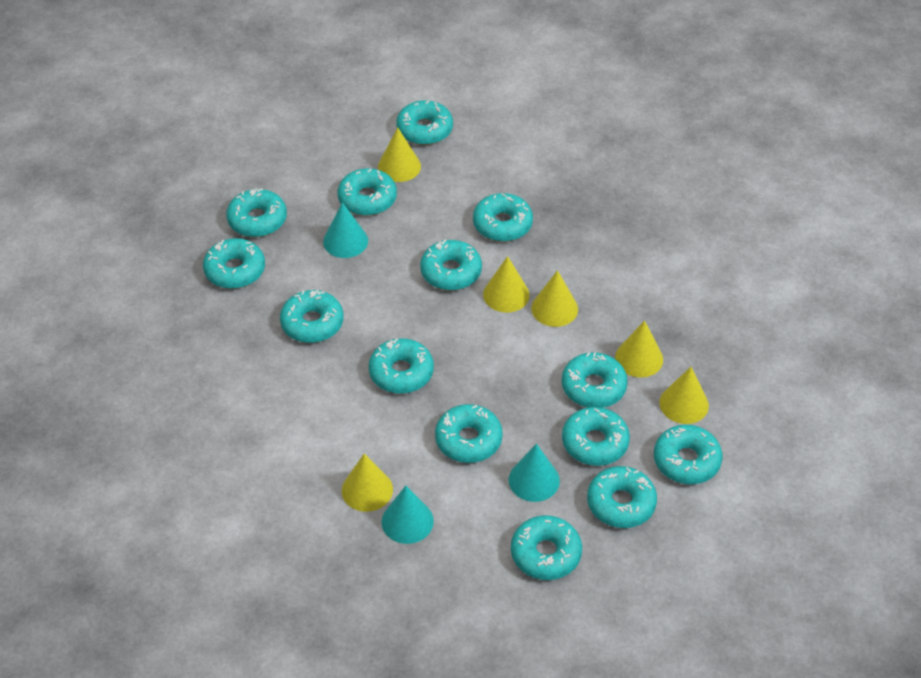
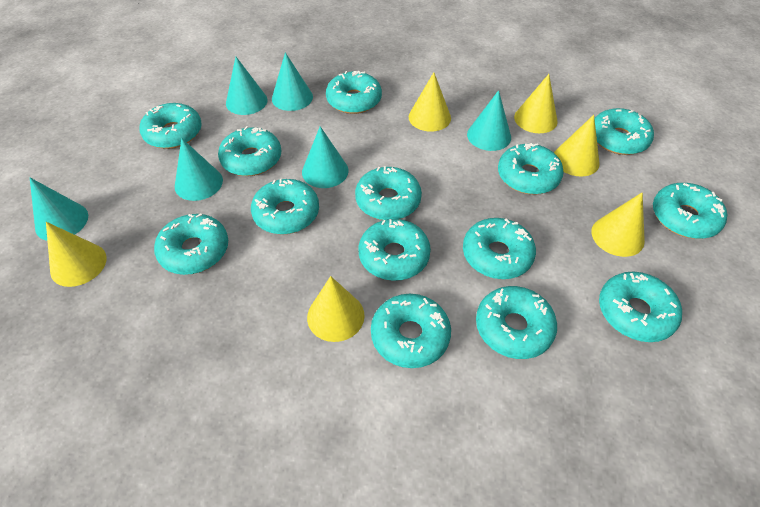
turquoise cone: [323,202,368,258] [381,486,434,544] [509,444,560,502] = 3 -> [30,178,88,241] [175,138,223,201] [226,57,268,115] [272,52,313,111] [302,126,348,188] [467,90,511,151] = 6

